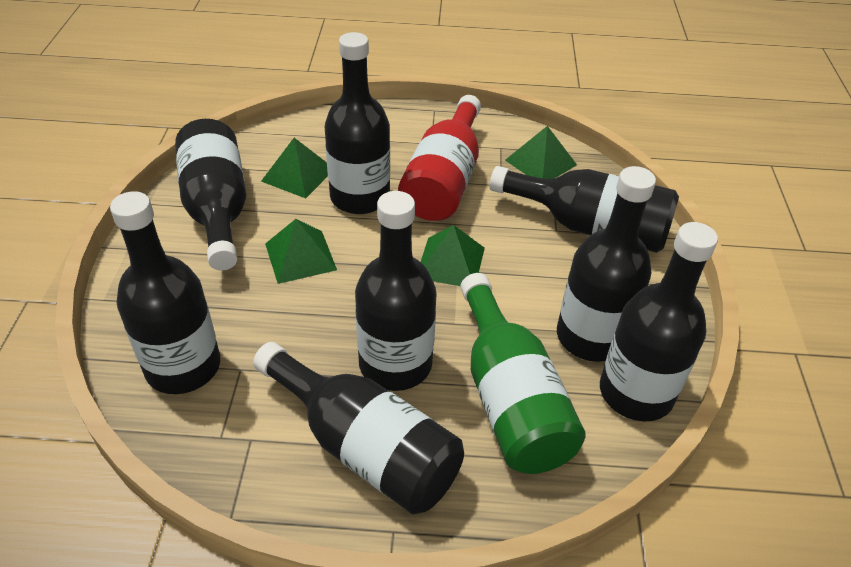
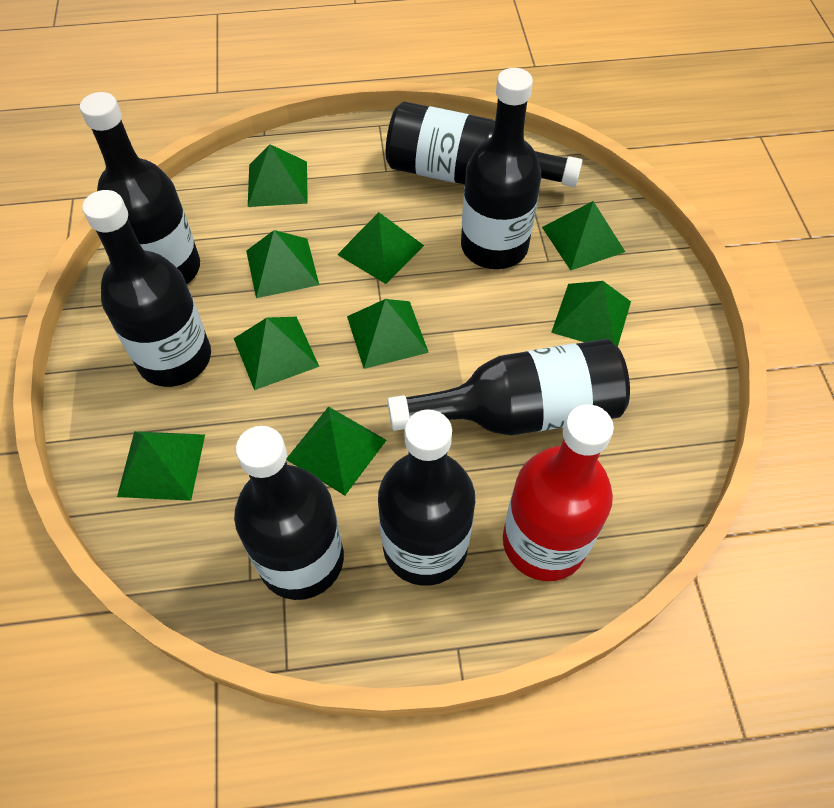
black bottle: [110,191,220,394] [175,119,246,270] [253,342,464,514] [325,32,390,214] [355,191,437,391] [490,166,679,253] [557,166,656,362] [600,222,718,421] = 8 -> [80,92,200,284] [82,190,211,387] [234,426,344,600] [378,409,475,586] [386,102,582,187] [387,339,630,435] [461,68,541,269] = 7
green bottle: [460,273,586,474] = 1 -> none = 0
green pyramid: [261,138,328,198] [265,219,337,284] [421,225,485,286] [505,126,577,179] = 4 -> [117,431,205,501] [234,317,319,390] [246,230,319,298] [248,144,308,207] [286,407,387,495] [337,212,424,284] [347,299,429,369] [542,201,625,270] [551,281,631,347] = 9

